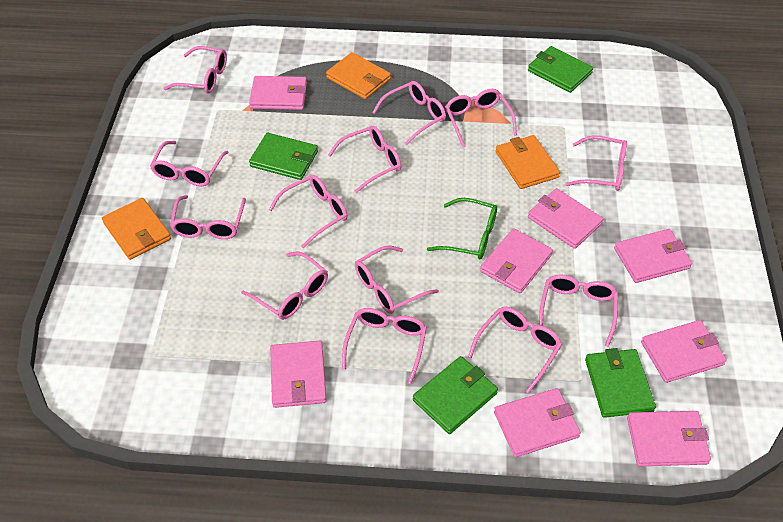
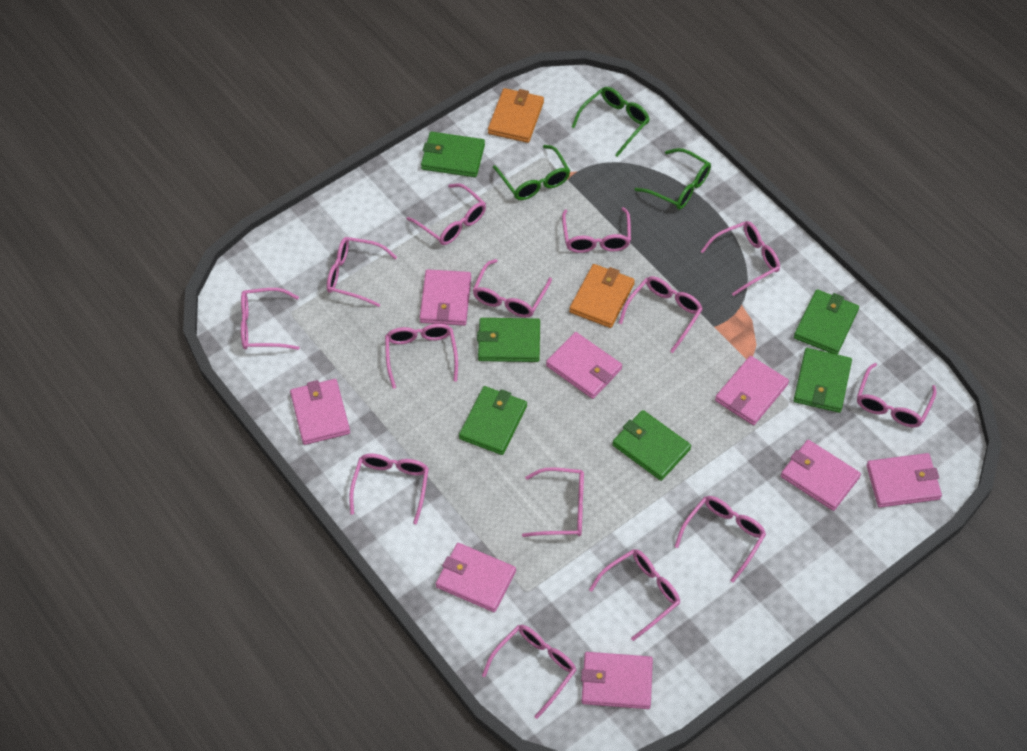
green glasses: [427,198,497,260] = 1 -> [493,145,570,200] [572,87,650,157] [635,148,711,210] = 3
green wallet: [249,133,318,180] [413,356,498,434] [528,46,593,93] [585,348,656,418] = 4 -> [421,132,485,177] [459,386,527,455] [477,318,540,362] [612,410,691,481] [794,290,859,354] [794,348,852,413] = 6
orange wallet: [102,198,171,260] [326,52,391,99] [496,135,560,189] = 3 -> [488,88,544,143] [569,264,635,328] = 2
pink glasses: [150,141,229,186] [164,46,227,94] [170,195,246,239] [241,251,328,320] [269,175,347,248] [328,126,401,193] [342,308,427,384] [355,245,439,314] [372,81,446,145] [445,89,517,148] [468,307,562,394] [539,274,618,347] [565,135,627,191] = 13 -> [241,288,300,350] [327,237,397,307] [349,453,429,524] [385,323,458,389] [407,183,486,245] [473,259,552,318] [482,625,576,719] [522,467,584,537] [562,207,631,253] [589,549,680,641] [619,276,703,353] [674,496,766,582] [701,221,780,296] [857,363,937,427] = 14

